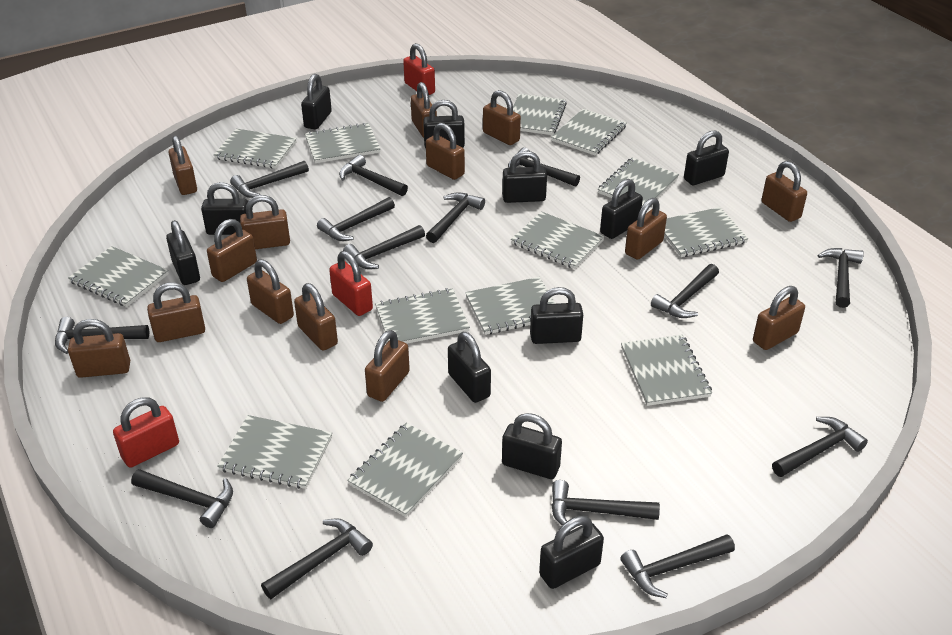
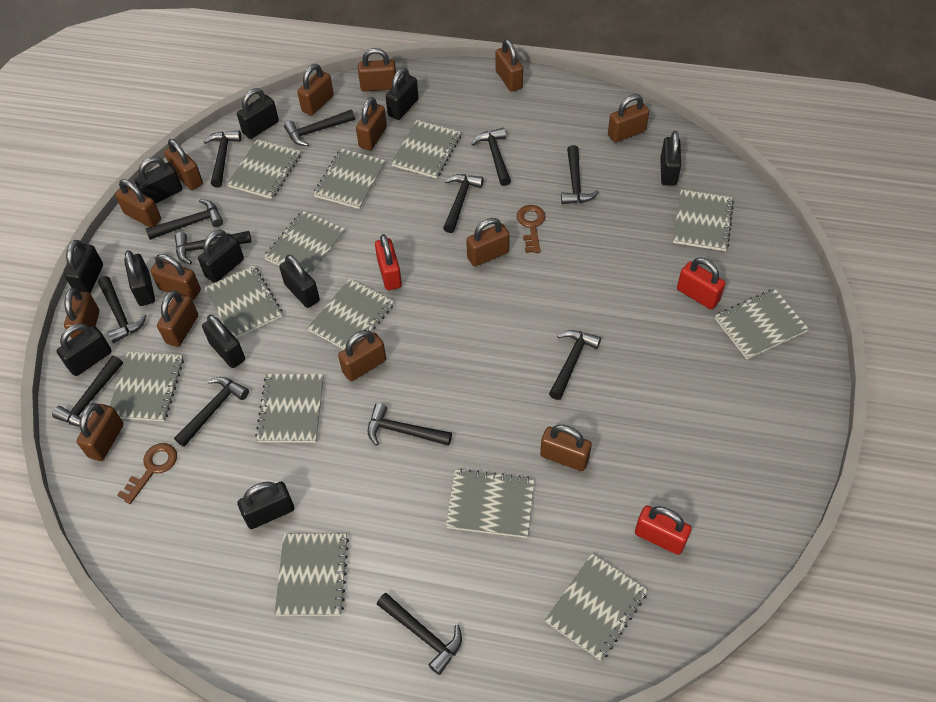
black hammer: [55,317,149,354] [131,469,233,528] [230,160,309,198] [261,518,373,599] [317,197,395,241] [339,155,408,196] [343,225,425,269] [426,192,485,243] [508,147,580,187] [552,480,660,525] [620,534,735,598] [651,264,719,318] [772,417,868,477] [818,248,864,308] = 14 -> [52,356,123,426] [98,276,147,343] [146,199,223,240] [174,377,249,447] [175,231,251,265] [204,131,241,187] [284,110,355,146] [368,403,452,446] [377,593,462,675] [443,174,484,233] [472,128,511,186] [549,330,601,400] [561,145,599,204] = 13
brown key: none = 0 -> [117,443,177,504] [516,205,546,253] = 2

